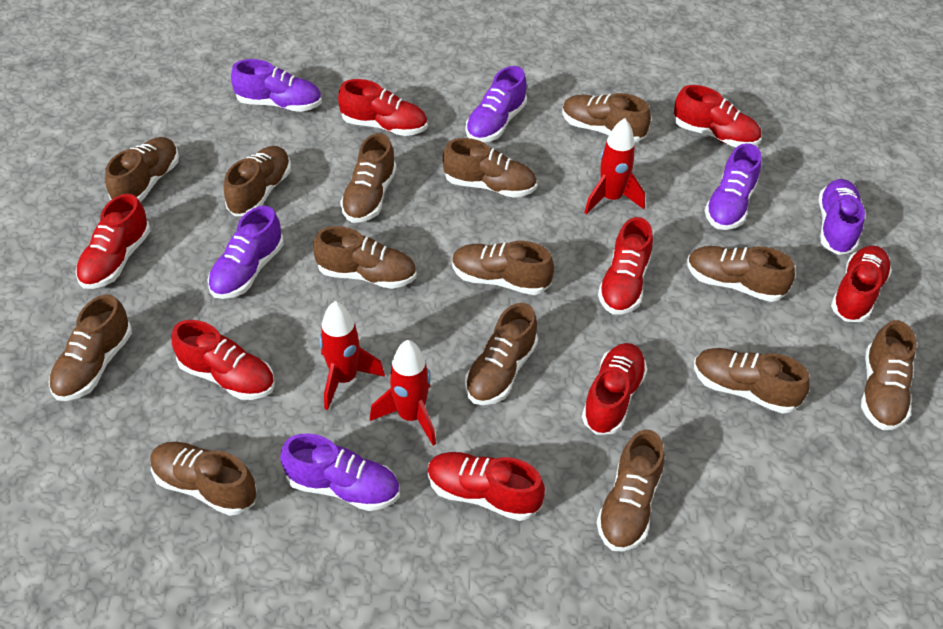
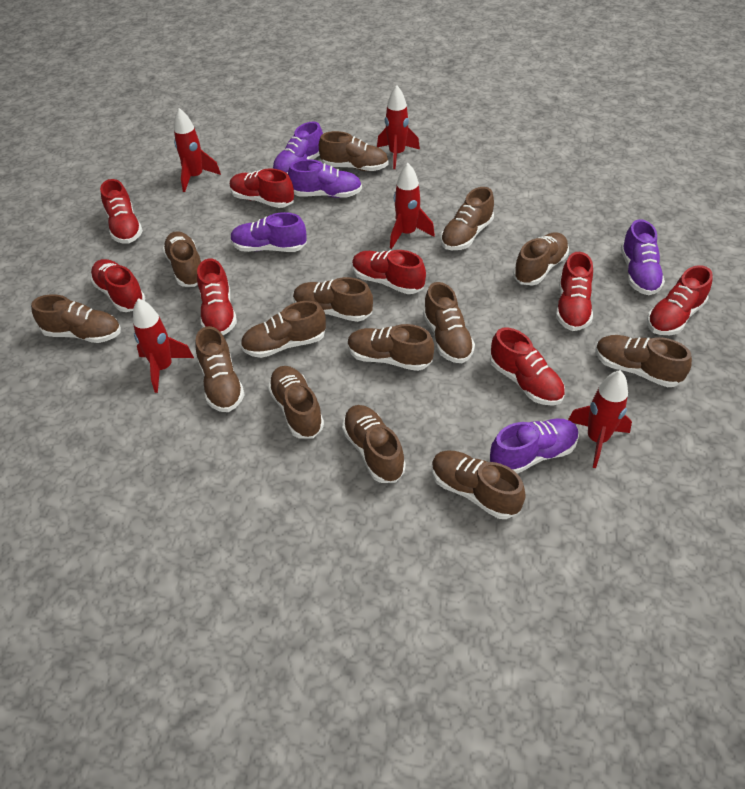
purple shoe: [208,206,284,299] [231,59,322,112] [280,433,399,511] [466,66,527,142] [705,143,761,230] [819,179,865,255] = 6 -> [230,212,307,252] [273,122,323,174] [288,159,362,198] [490,418,579,474] [621,219,665,295] = 5
red rocket: [319,301,385,410] [370,340,436,446] [584,118,645,215] = 3 -> [133,298,194,393] [174,108,221,192] [377,85,420,169] [390,163,435,249] [568,370,632,468] = 5

